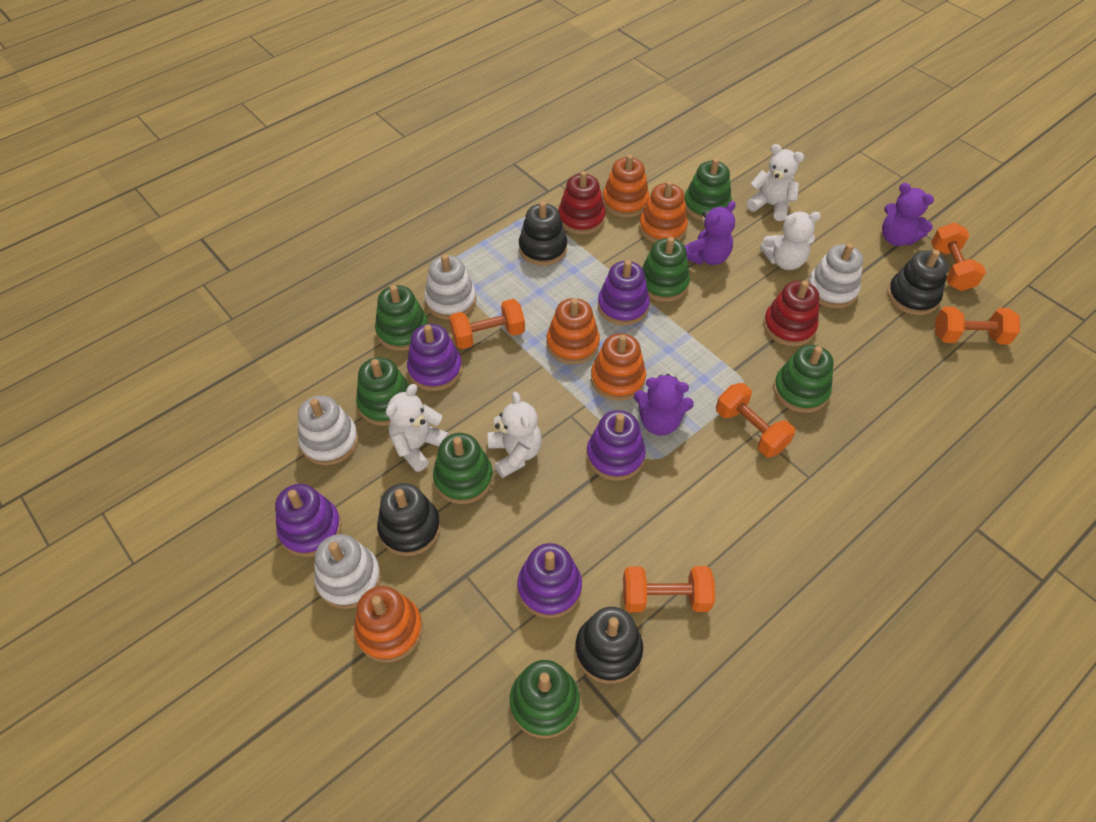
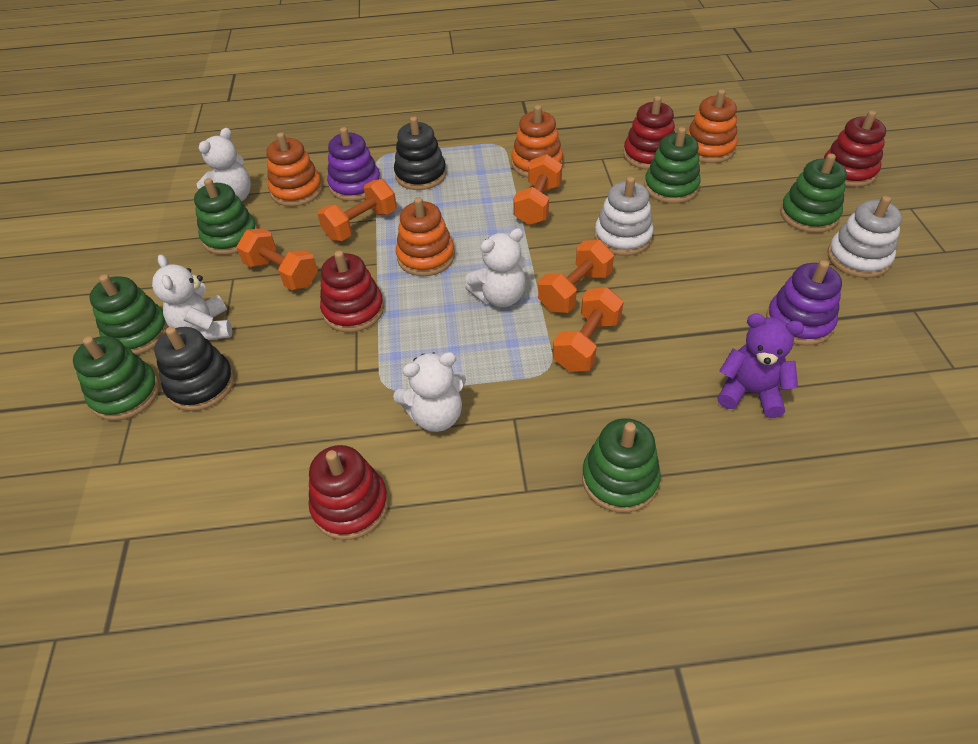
black stacking toy: [377,483,440,556] [519,201,567,266] [575,607,643,684] [887,250,948,315] = 4 -> [154,326,235,411] [394,116,447,190] = 2
green stacking toy: [356,357,409,426] [375,285,428,351] [433,433,493,504] [510,660,580,739] [642,237,690,302] [684,158,732,221] [773,345,834,413] = 7 -> [73,336,160,421] [89,274,169,355] [194,178,258,255] [582,418,661,513] [644,127,701,204] [780,154,847,233] = 6
orange stacking toy: [354,586,423,663] [547,298,600,364] [591,333,646,401] [603,154,649,218] [639,181,688,243] = 5 -> [267,133,323,207] [396,197,455,276] [511,105,563,178] [686,89,737,163] = 4
purple stacking toy: [275,484,342,557] [407,324,462,391] [517,543,582,618] [586,410,646,481] [598,260,650,326] = 5 -> [327,127,381,201] [766,260,842,346] = 2
purple teddy bear: [634,374,694,436] [685,201,736,265] [882,183,934,246] = 3 -> [718,313,804,418] = 1
red stacking toy: [558,171,606,235] [763,280,819,346] = 2 -> [308,445,389,540] [320,251,384,332] [623,96,675,170] [824,110,886,187] = 4
white stacking toy: [298,395,359,465] [314,534,381,609] [424,254,476,320] [808,243,863,308] = 4 -> [594,176,654,256] [827,196,902,278] = 2

